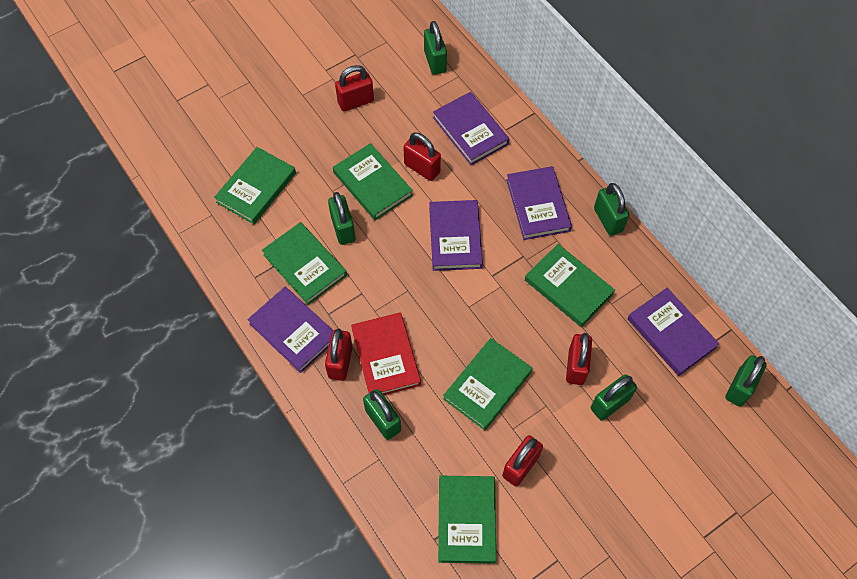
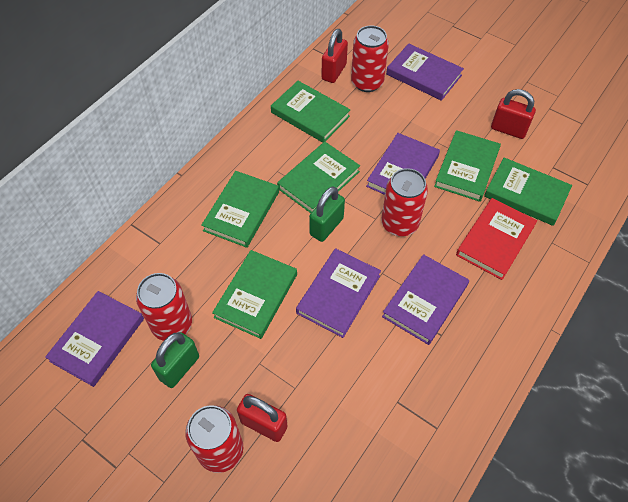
green padlock: [328,192,355,245] [363,389,401,440] [424,21,447,75] [591,374,637,421] [594,183,629,236] [725,355,767,406] = 6 -> [151,332,199,388] [309,186,345,242] = 2
red can: none = 0 -> [136,273,192,341] [185,405,243,473] [351,25,389,92] [381,168,428,236] = 4
red padlock: [325,329,353,381] [335,65,374,112] [403,132,441,181] [502,435,543,486] [566,333,592,385] = 5 -> [237,394,288,442] [322,29,348,83] [491,89,536,139] = 3

